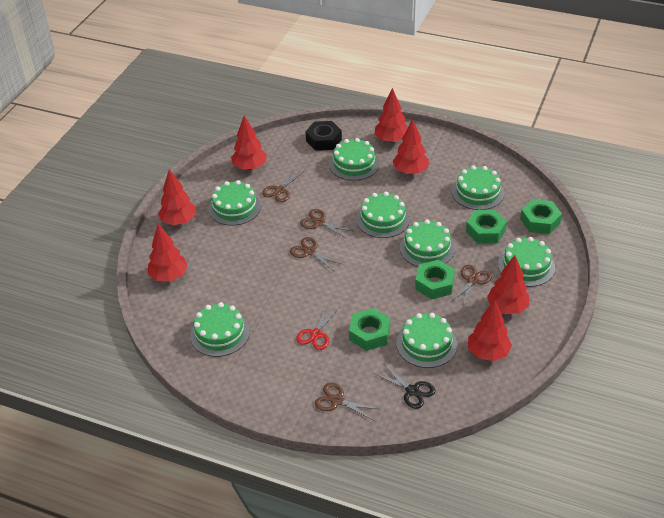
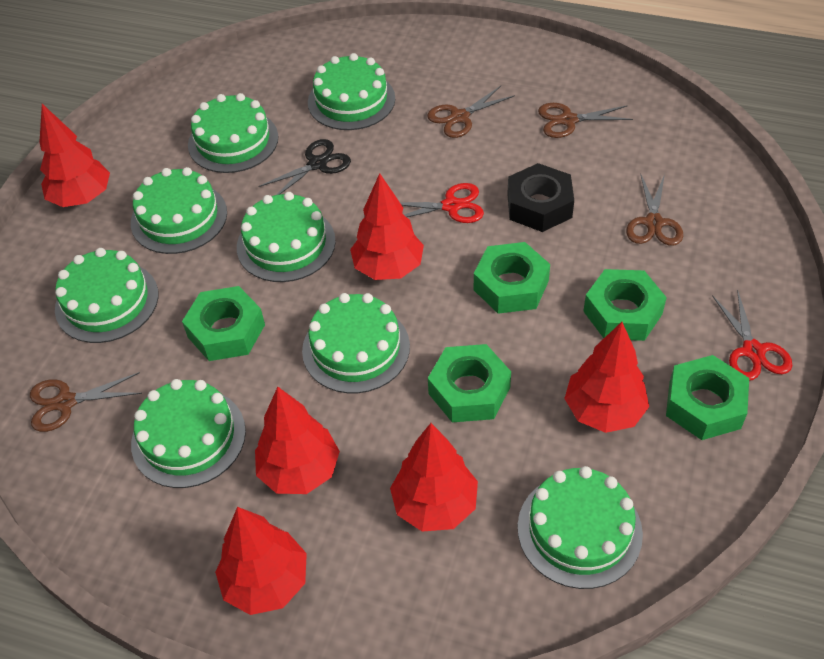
brown scissors: [262,168,304,202] [290,237,342,271] [300,209,353,239] [315,383,379,420] [450,265,492,308] = 5 -> [30,372,142,432] [427,86,515,138] [538,103,633,138] [626,173,683,246] = 4
green nut: [349,308,390,351] [415,260,455,299] [466,210,507,244] [520,199,562,234] = 4 -> [182,286,265,361] [428,344,511,422] [474,242,550,314] [583,269,667,341] [666,355,749,440] = 5
red scissors: [296,305,339,350] = 1 -> [400,183,484,223] [712,290,793,381] = 2
red tree: [147,224,188,281] [158,169,196,225] [231,115,267,170] [375,88,408,143] [392,119,429,174] [468,300,512,361] [487,255,529,314] = 7 -> [40,104,110,207] [215,507,307,615] [255,387,340,494] [350,173,424,280] [390,423,478,532] [564,322,649,433] = 6

